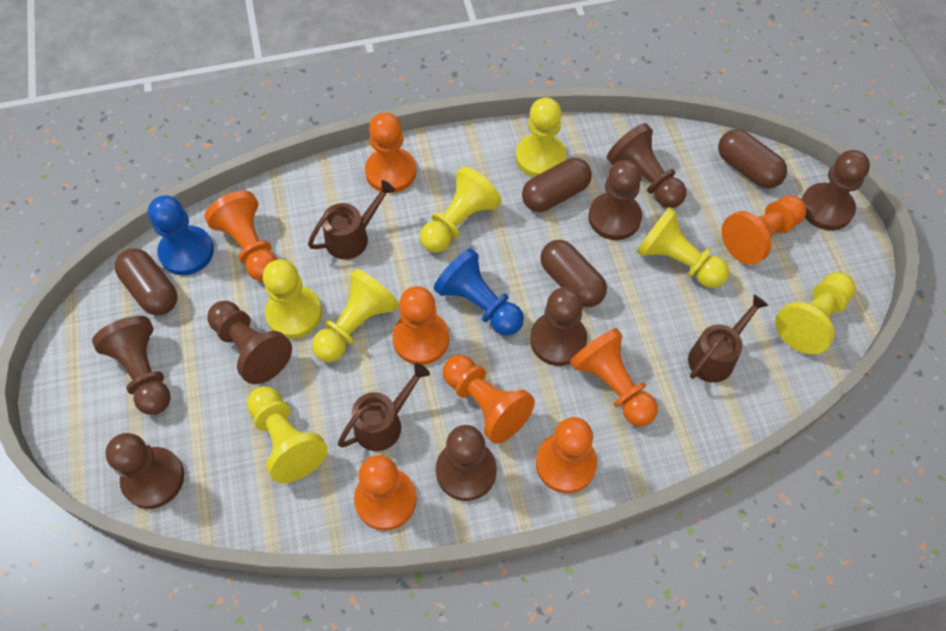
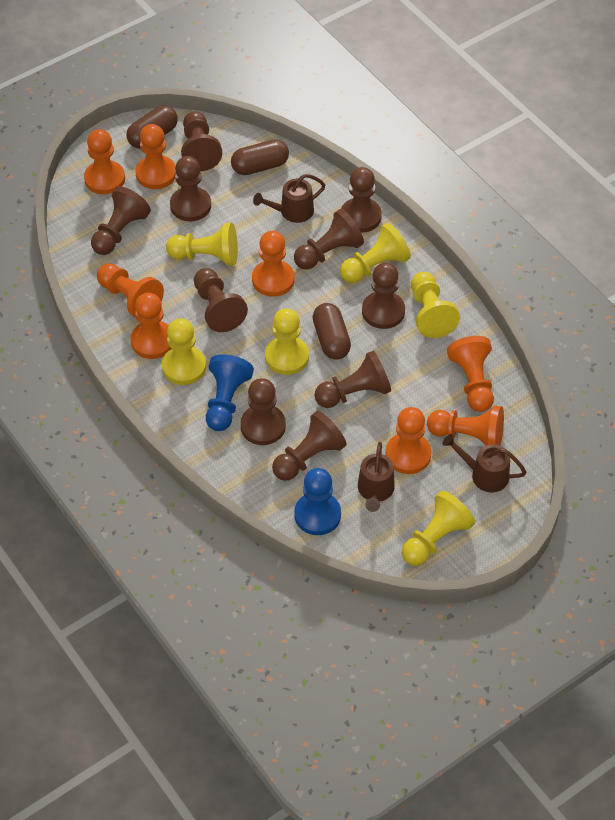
brown capsule: [115,248,177,315] [522,158,592,212] [540,240,607,307] [718,129,787,189] = 4 -> [126,105,178,149] [231,139,289,175] [313,303,351,360] = 3
brown pawn: [92,316,171,415] [105,433,184,509] [207,301,292,384] [436,425,497,501] [530,287,587,366] [588,160,642,240] [607,123,687,208] [801,150,870,230] = 8 -> [91,187,151,255] [170,156,211,221] [181,111,222,171] [194,268,248,332] [240,378,286,445] [272,411,347,481] [294,209,364,270] [314,351,391,408] [341,167,382,233] [362,263,405,329] = 10
yellow pawn: [247,386,328,483] [263,259,322,339] [312,269,399,362] [420,166,502,253] [516,97,567,177] [636,207,729,288] [775,272,855,354] = 7 -> [162,318,206,385] [166,223,238,266] [265,308,309,375] [340,223,411,283] [402,491,475,566] [411,272,460,338] = 6

